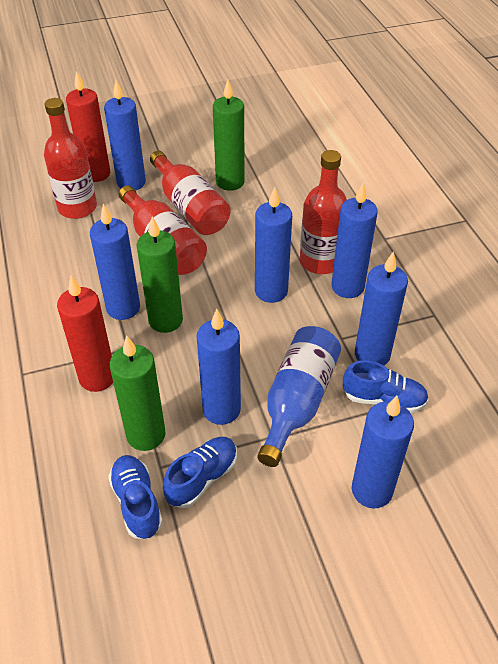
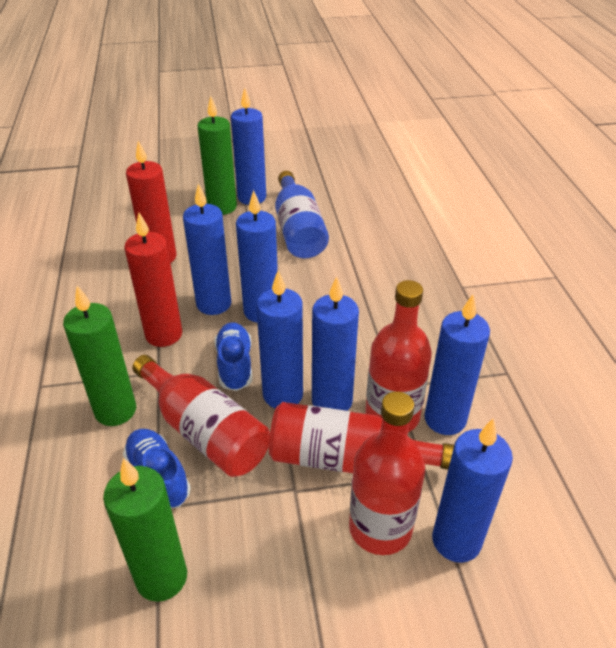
blue shoe: [108,455,163,539] [163,437,237,508] [343,360,429,413] = 3 -> [123,429,191,509] [215,322,252,391] = 2

